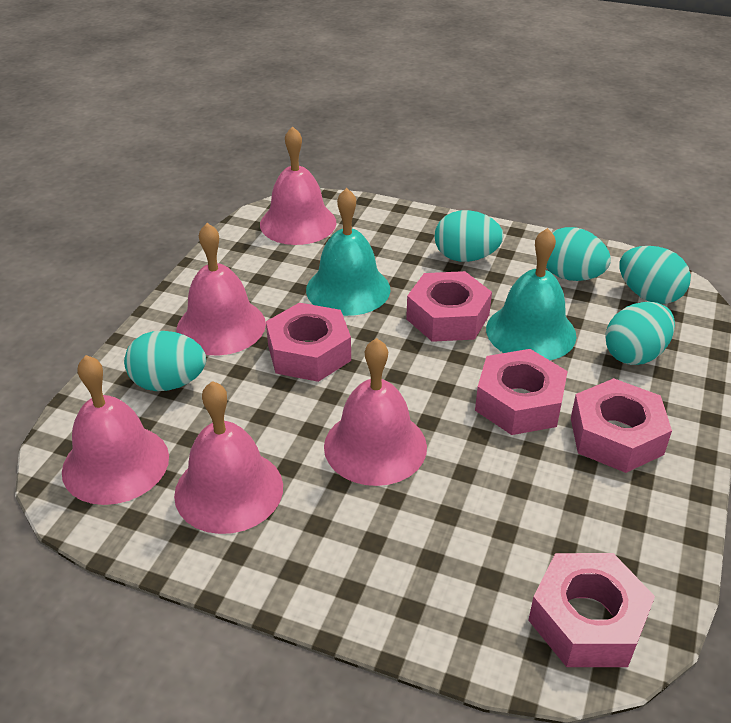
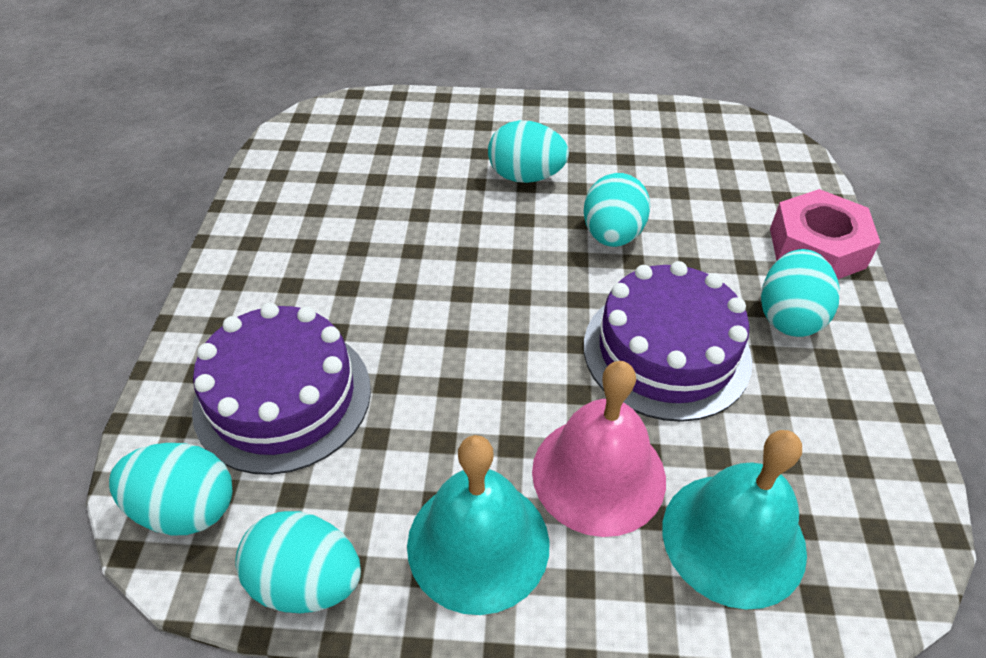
pink bell: [62,355,169,505] [174,381,283,534] [176,223,266,355] [260,126,336,245] [324,338,427,486] = 5 -> [532,361,666,537] = 1
pink nut: [266,303,351,382] [406,271,492,342] [475,349,568,435] [528,553,655,667] [571,378,672,473] = 5 -> [770,189,880,279] = 1
purple cake: none = 0 -> [192,303,371,475] [584,261,752,422] = 2

